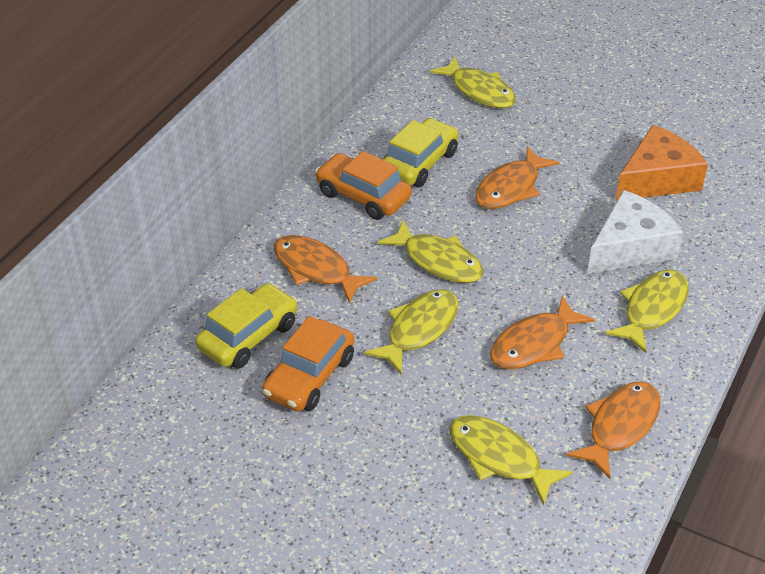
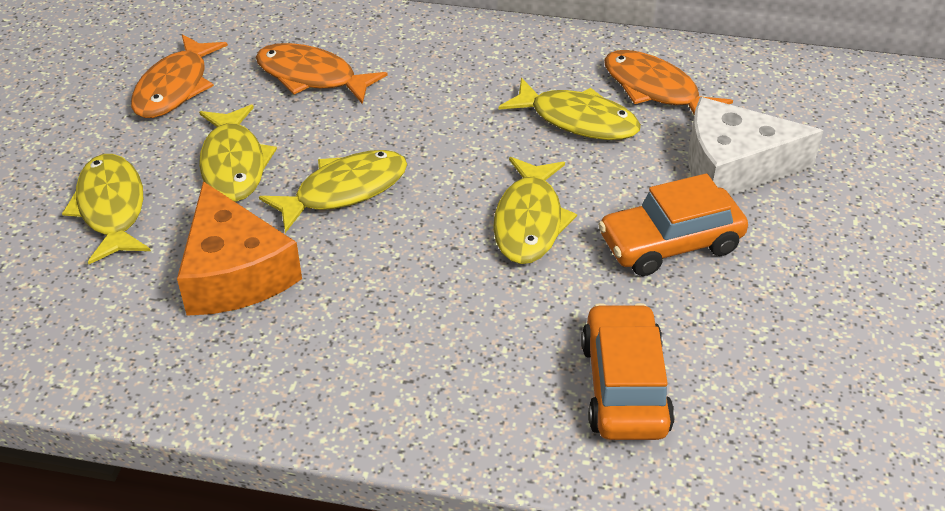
orange fish: [274,235,377,304] [475,146,560,209] [490,296,595,369] [566,381,660,479] = 4 -> [131,34,228,118] [256,43,388,104] [604,50,733,114] = 3
yellow car: [195,283,298,369] [383,118,458,187] = 2 -> none = 0

